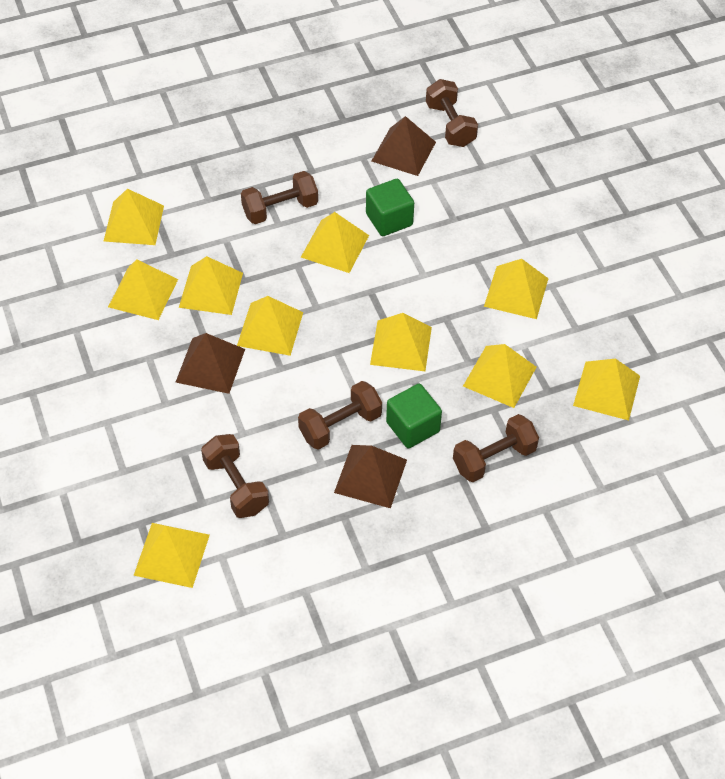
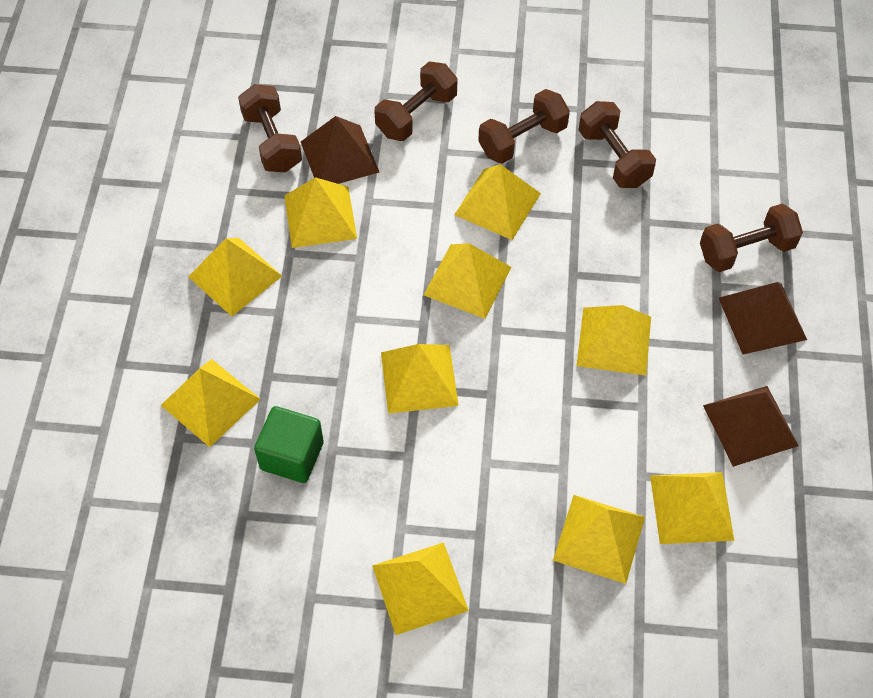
green cube: [366,179,414,236] [386,384,442,448] = 2 -> [254,406,324,483] = 1

